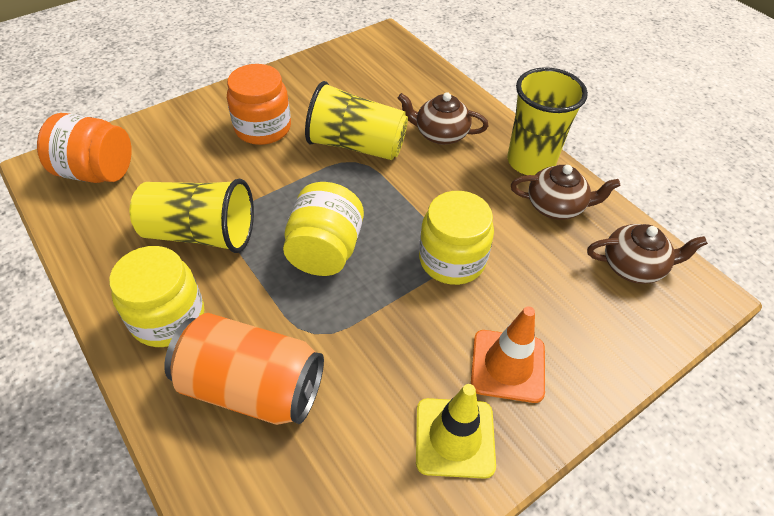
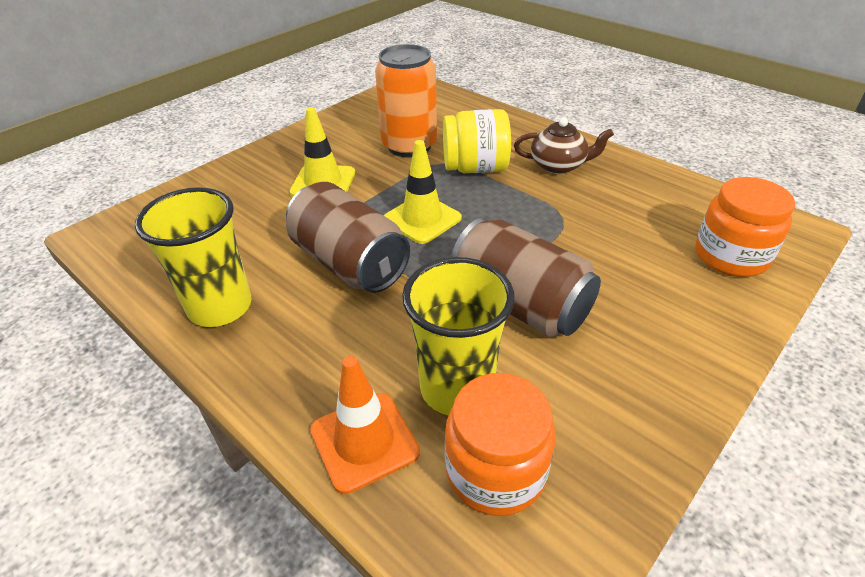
brown can: none = 0 -> [286,182,410,293] [451,218,601,337] = 2
brown teapot: [398,92,489,145] [511,165,620,220] [587,224,708,284] = 3 -> [514,118,614,174] = 1
yellow cup: [129,178,254,253] [305,81,408,160] [507,67,588,175] = 3 -> [135,187,252,327] [402,257,515,415] = 2
yellow jar: [109,246,204,347] [283,182,364,276] [419,191,494,285] = 3 -> [443,109,511,173] = 1
yellow traffic cone: [416,384,496,479] = 1 -> [290,107,355,197] [384,140,462,244] = 2

